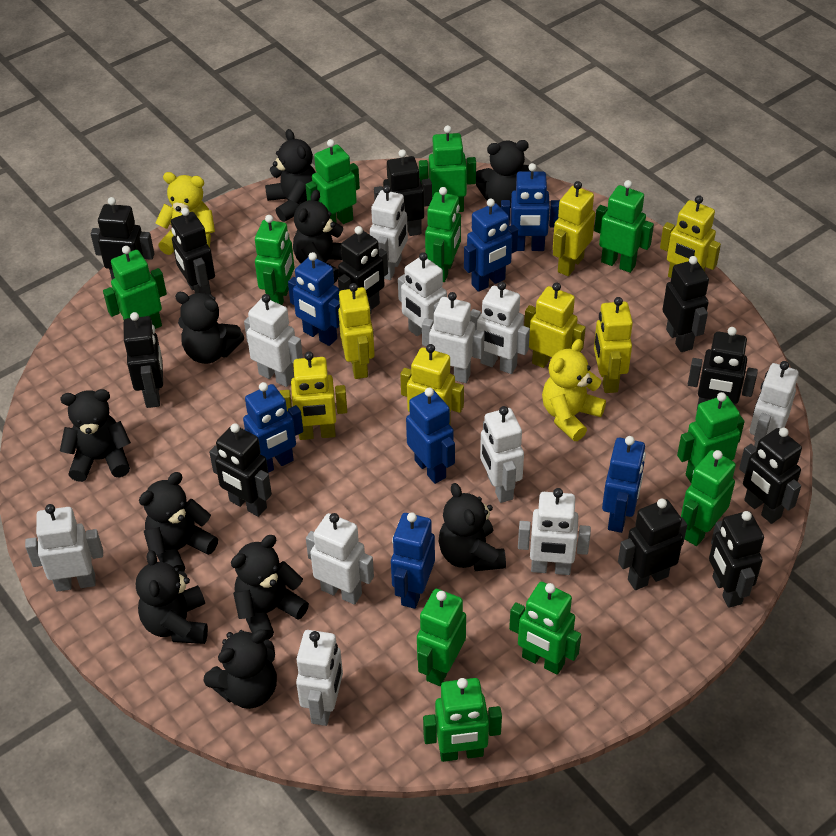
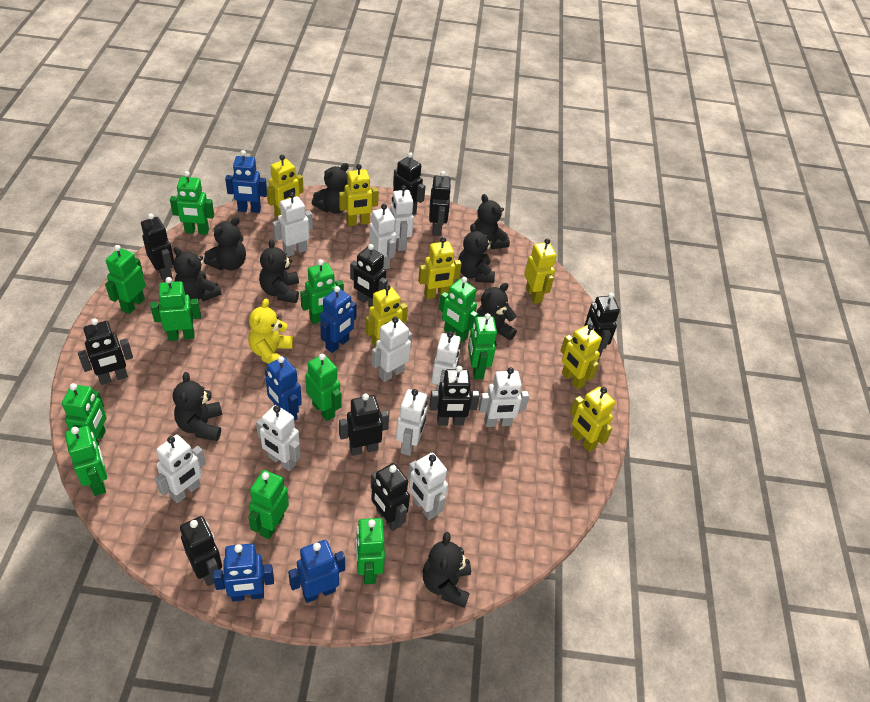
black robot: [91,197,154,279] [124,312,163,408] [171,208,215,295] [209,423,272,517] [338,226,388,310] [374,149,432,236] [618,499,687,590] [662,256,709,352] [688,327,758,408] [709,511,764,608] [739,428,802,524] = 11 -> [78,318,133,385] [141,213,174,282] [180,516,222,586] [339,394,389,456] [350,244,388,307] [371,463,410,531] [393,152,426,215] [429,171,451,236] [429,366,480,425] [584,293,620,357] = 10
black teddy bear: [60,389,131,482] [136,550,208,644] [139,472,218,572] [175,292,244,364] [204,629,277,709] [231,535,309,640] [265,129,316,222] [293,190,343,283] [439,483,506,571] [476,140,530,208] = 10 -> [173,246,222,302] [173,372,222,441] [204,217,246,270] [259,239,299,303] [312,163,349,214] [423,532,471,608] [458,224,495,283] [474,194,510,249] [477,283,517,347] = 9
blue robot: [243,382,303,473] [288,252,340,346] [391,512,435,609] [406,388,455,484] [464,199,518,292] [501,163,560,251] [602,436,646,533] = 7 -> [213,544,274,601] [225,150,267,213] [265,356,302,421] [288,540,345,603] [320,286,357,353] = 5
white robot: [25,504,103,592] [244,294,303,387] [296,630,343,726] [306,513,374,605] [370,185,408,280] [398,252,447,336] [422,292,485,383] [470,282,530,374] [480,406,524,503] [518,488,591,575] [750,361,799,448] = 11 -> [155,435,206,503] [256,405,301,471] [273,192,313,257] [369,204,396,269] [371,317,413,382] [390,185,414,251] [396,389,428,456] [408,453,448,520] [431,331,461,391] [478,367,529,427] = 10
yellow teddy bear: [155,172,215,255] [542,339,606,441] = 2 -> [248,299,294,364] = 1

